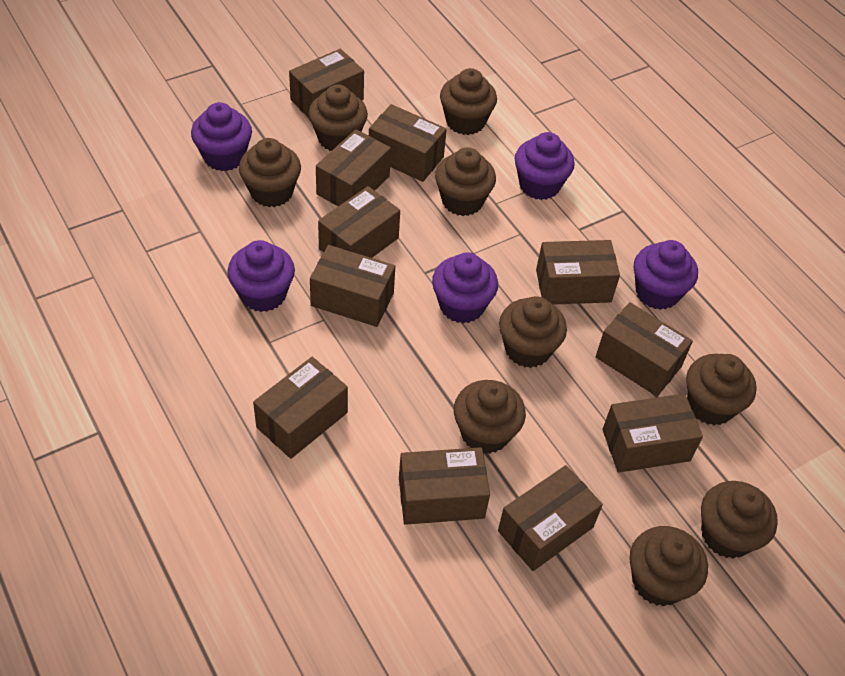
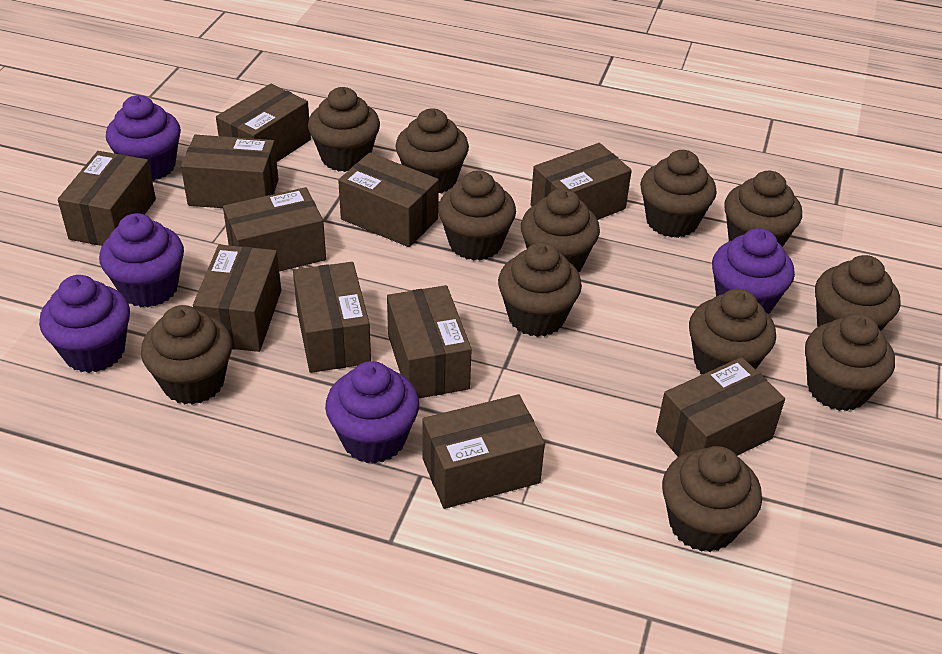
brown cupcake: [239,138,301,207] [309,84,368,151] [435,147,496,216] [440,68,497,135] [454,380,526,454] [499,296,567,368] [629,526,708,606] [686,354,757,425] [701,481,778,559] = 9 -> [141,305,232,405] [308,87,380,172] [396,108,469,193] [438,170,516,261] [498,242,582,337] [521,188,600,272] [640,150,717,238] [662,446,762,552] [689,289,776,375] [724,171,802,247] [805,313,895,411] [815,255,900,331] = 12

